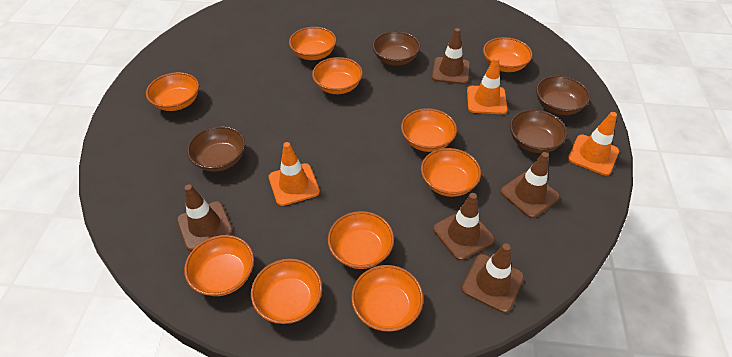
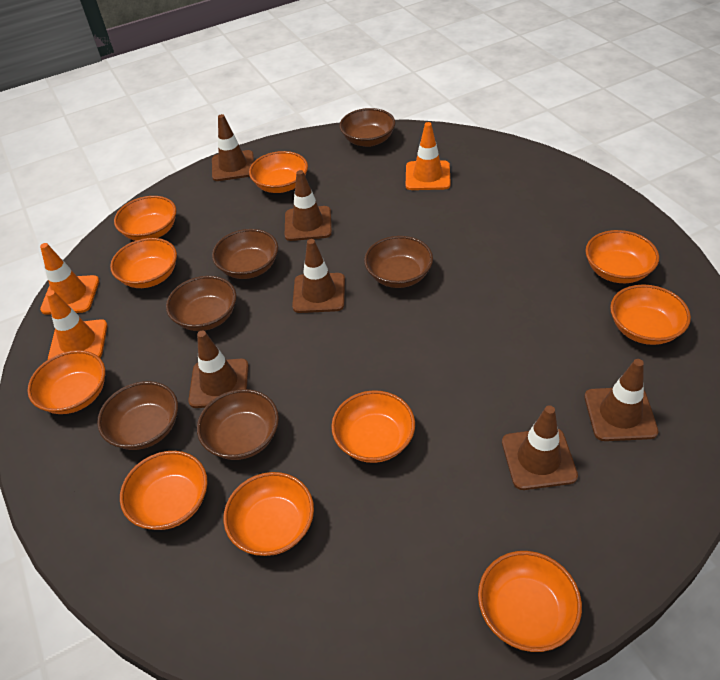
brown bowl: [187,126,245,172] [372,31,420,66] [510,110,567,153] [536,76,590,115] = 4 -> [97,381,178,450] [166,276,237,331] [197,389,279,460] [212,229,278,279] [340,108,395,147] [364,236,433,288] = 6
brown traffic cone: [177,184,233,251] [432,28,470,84] [433,193,495,261] [461,243,524,313] [500,152,560,218] = 5 -> [188,331,249,408] [212,114,254,181] [285,170,332,241] [292,239,345,313] [502,405,578,490] [584,359,658,441] = 6

